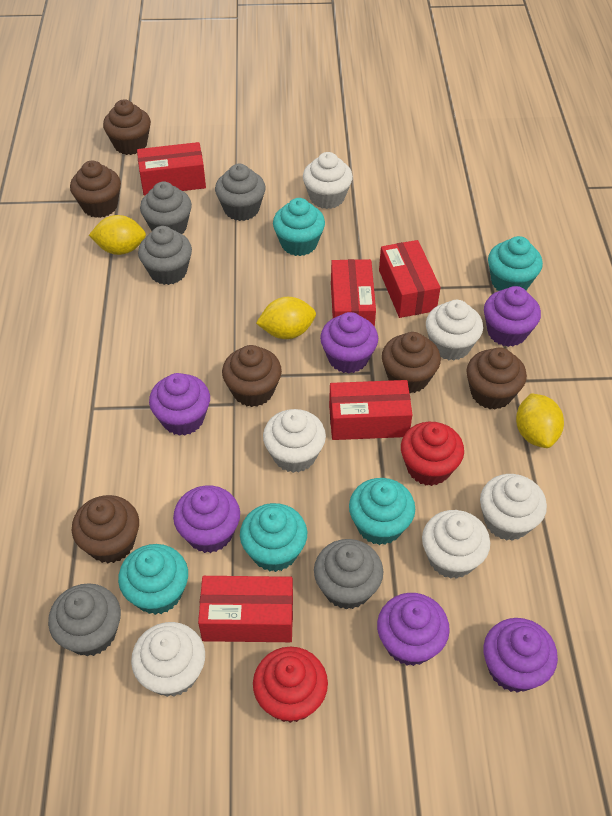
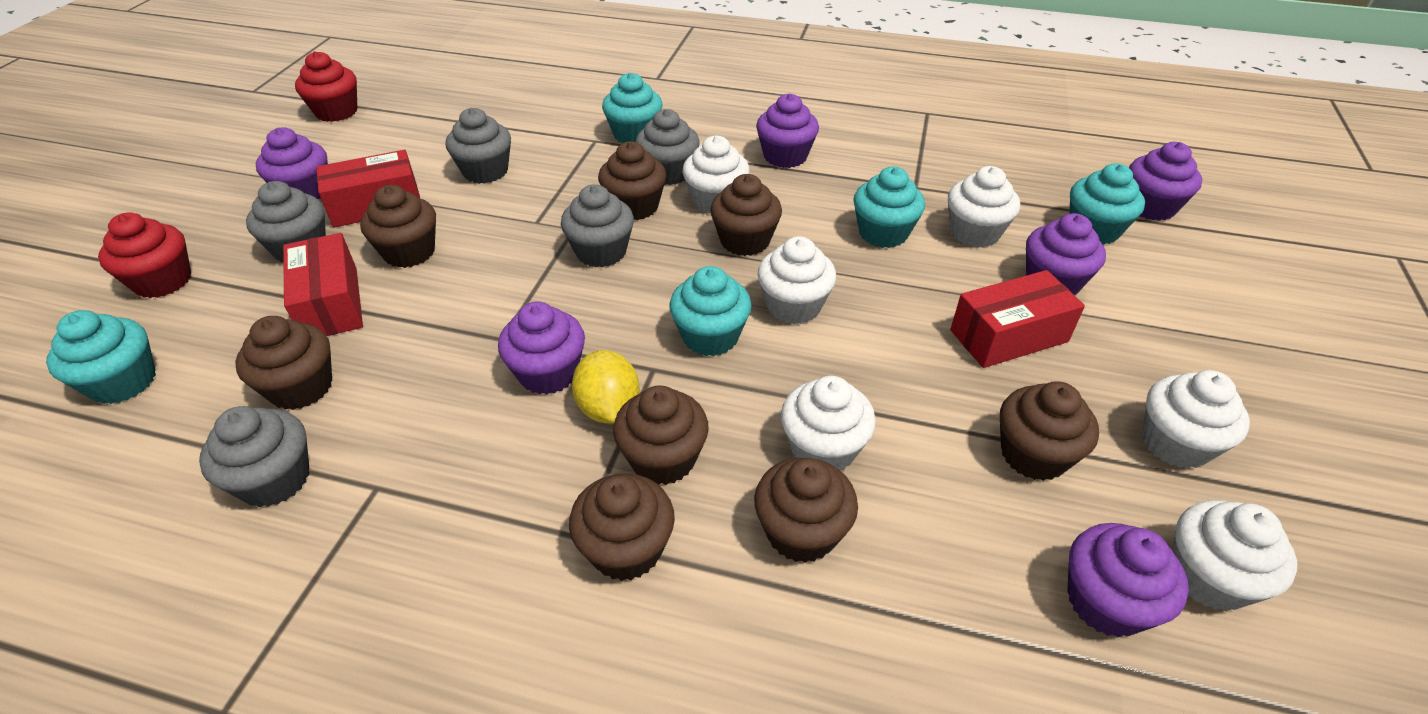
brown cupcake: [70,160,121,218] [72,495,139,563] [103,99,151,155] [222,345,282,407] [382,332,441,393] [466,347,527,409] = 6 -> [235,316,332,410] [360,185,436,268] [569,473,675,581] [598,141,666,220] [613,385,709,485] [710,174,782,256] [754,458,858,563] [1000,381,1099,481] = 8
red box: [137,142,206,196] [198,576,293,642] [329,380,413,440] [331,259,376,327] [379,240,440,318] = 5 -> [283,233,363,336] [316,150,420,228] [950,270,1085,368] = 3
yellow lemon: [89,215,146,255] [256,297,316,339] [516,393,564,448] = 3 -> [572,350,639,424] = 1

